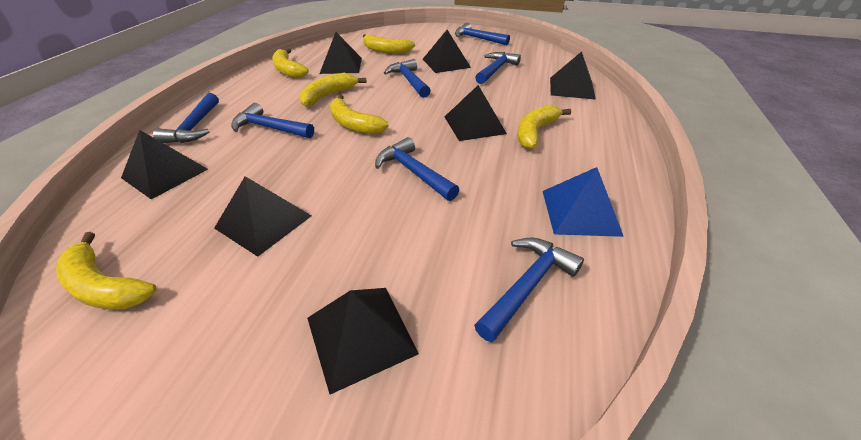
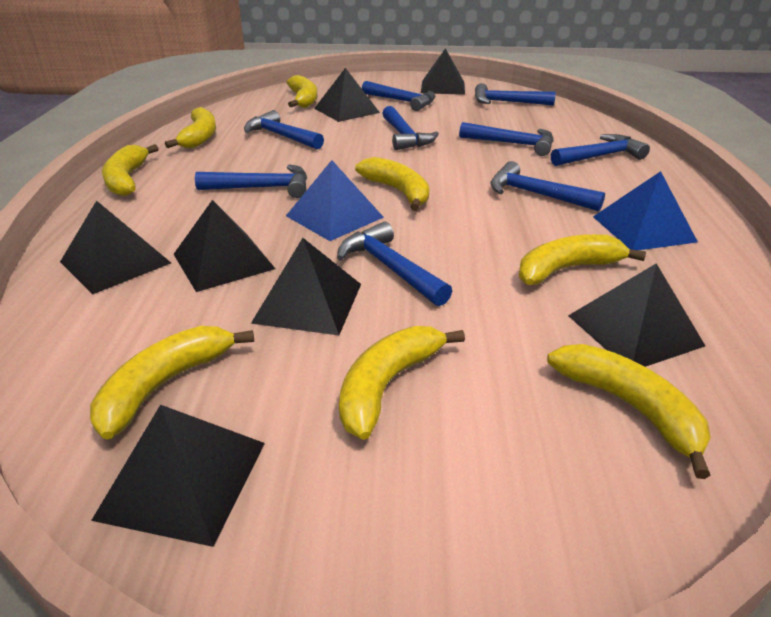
blue hammer: [153,93,219,143] [231,103,314,138] [375,137,459,201] [384,59,431,98] [455,23,510,45] [474,238,584,342] [475,52,521,84] = 7 -> [195,165,307,198] [244,110,324,149] [337,222,452,306] [362,81,435,111] [382,106,439,150] [459,122,553,156] [475,83,556,106] [490,161,605,211] [551,134,650,166] = 9
blue pyramid: [543,167,624,237] = 1 -> [286,160,384,241] [593,171,698,250] = 2
yellow banana: [56,232,157,309] [272,48,309,78] [299,73,366,107] [330,95,389,134] [363,34,415,54] [517,105,571,149] = 6 -> [90,326,254,439] [102,144,159,196] [165,107,216,148] [286,75,317,108] [339,326,465,440] [355,157,430,211] [519,234,646,285] [547,344,711,479] = 8

